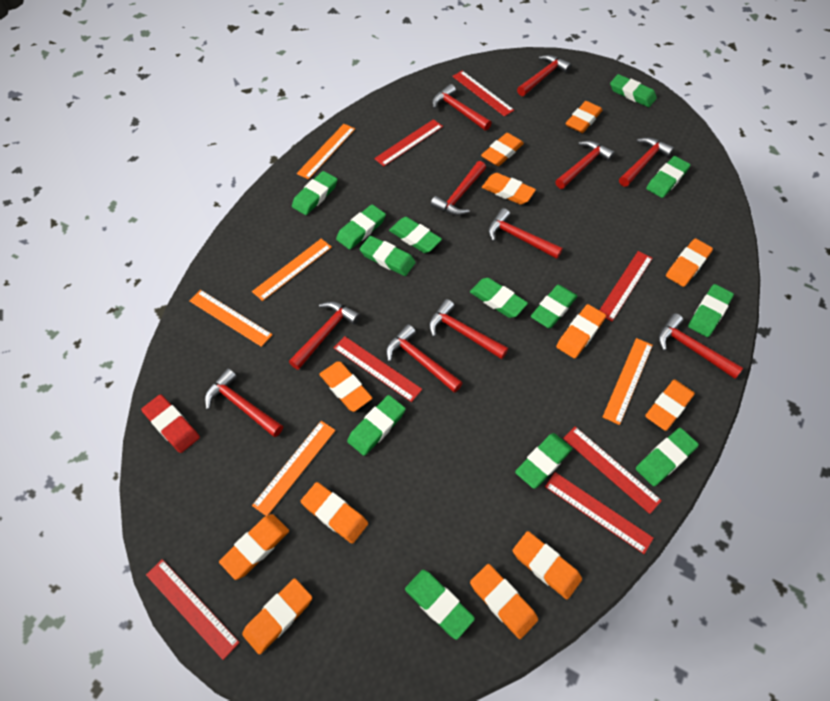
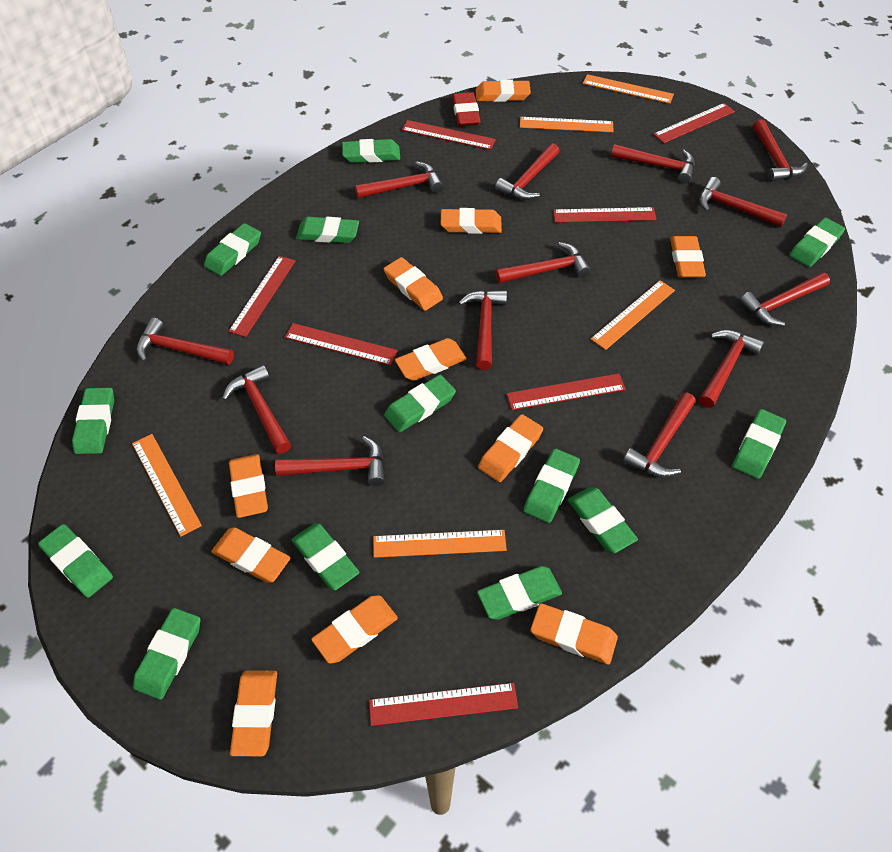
orange eraser: [219,514,289,580] [242,578,312,655] [301,482,368,544] [319,361,372,412] [470,564,538,639] [481,133,524,166] [482,173,536,205] [513,531,582,600] [556,304,606,358] [565,101,602,133] [645,380,695,431] [666,238,713,287] = 12 -> [211,527,290,583] [229,454,268,518] [230,670,277,756] [311,595,398,664] [384,257,443,311] [395,338,467,381] [441,208,502,234] [476,80,531,102] [478,414,543,482] [530,603,618,665] [670,236,706,278] = 11
red hammer: [205,368,283,437] [289,301,360,370] [386,324,462,393] [429,299,508,359] [431,161,486,216] [432,84,491,131] [488,208,563,259] [517,55,572,96] [555,140,615,189] [619,137,674,187] [658,313,743,379] = 11 -> [136,318,234,365] [222,365,291,454] [275,436,385,486] [355,161,443,199] [459,290,507,370] [495,143,559,200] [495,242,591,284] [611,144,694,184] [623,393,696,478] [699,177,787,227] [699,330,764,408] [739,272,830,326] [753,119,808,182] = 13

